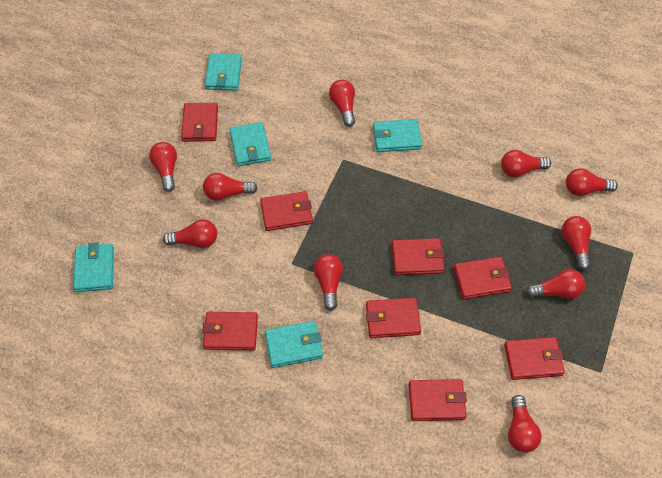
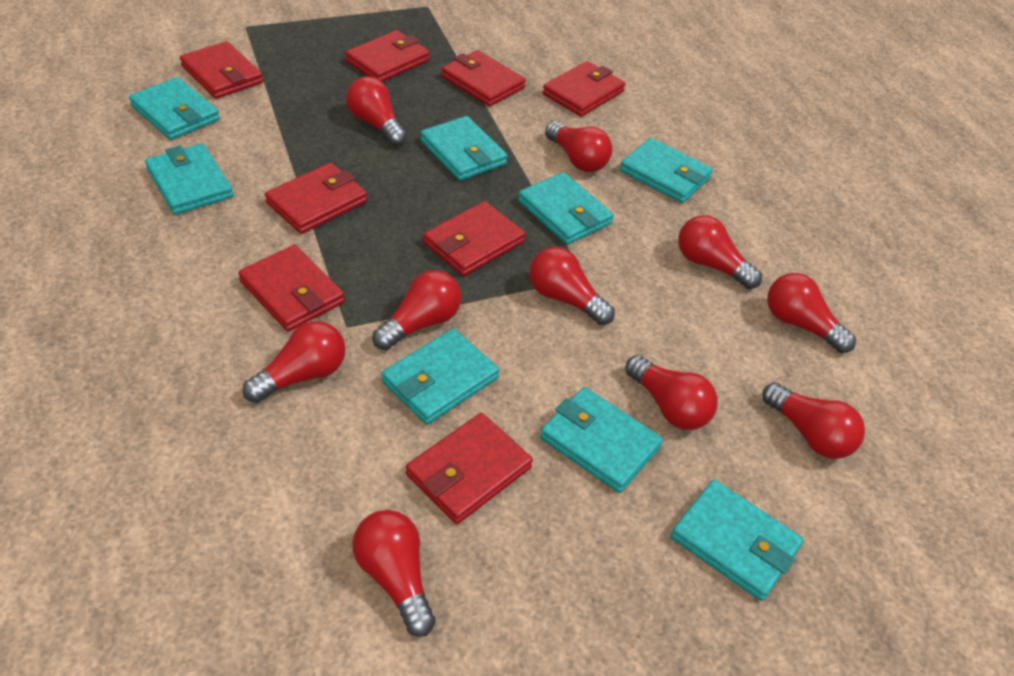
turquoise wallet: [73,242,114,292] [205,53,242,91] [229,122,271,166] [265,321,323,368] [373,119,422,152] = 5 -> [129,77,220,140] [145,144,234,215] [381,328,499,425] [420,116,508,181] [518,172,614,245] [540,387,663,493] [620,138,713,203] [671,480,804,601] = 8

